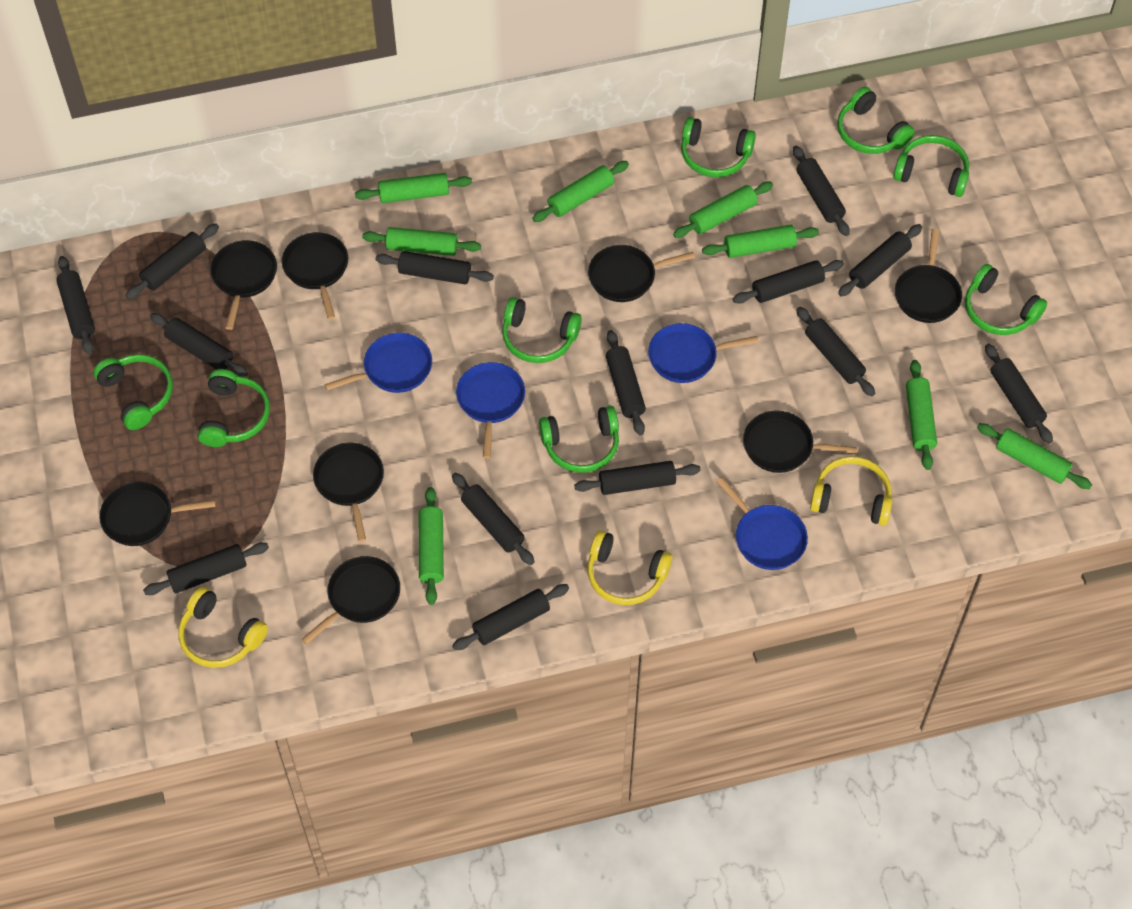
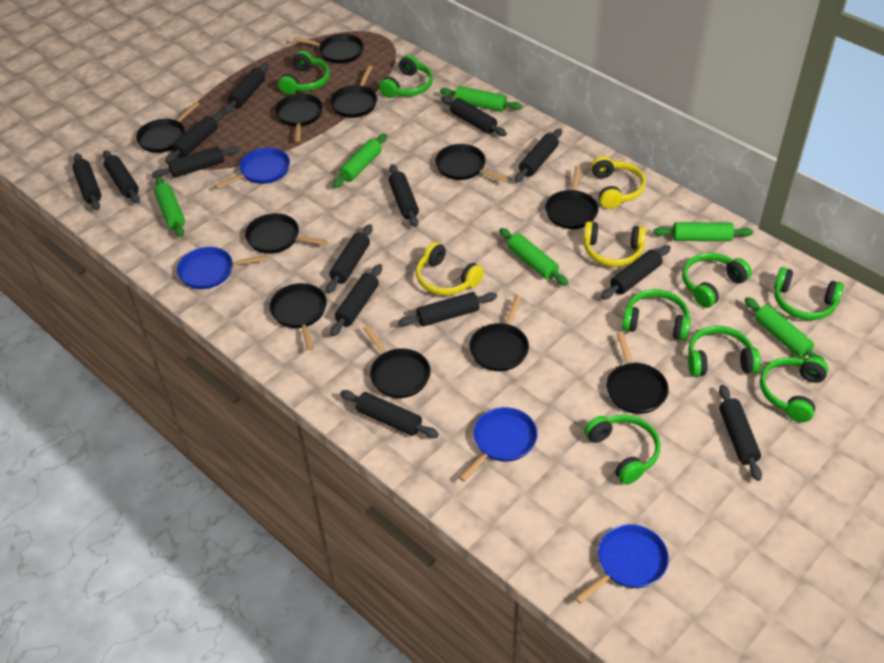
black pan: [99,482,216,546] [210,240,277,330] [282,232,348,319] [301,556,400,645] [313,442,384,542] [588,245,695,302] [743,410,858,473] [895,228,962,323] = 8 -> [136,102,199,153] [245,213,328,254] [269,283,327,350] [275,94,323,142] [293,34,364,64] [330,66,377,118] [363,325,431,398] [435,144,508,182] [469,295,529,371] [545,166,598,229] [606,331,669,414] = 11
green rolling pin: [355,173,472,203] [362,227,481,256] [419,487,444,605] [532,161,629,222] [673,182,773,238] [702,225,819,258] [906,360,937,470] [977,423,1092,489] = 8 -> [154,177,185,237] [333,134,387,188] [440,86,522,112] [499,228,568,286] [653,222,753,241] [745,297,825,361] = 6

